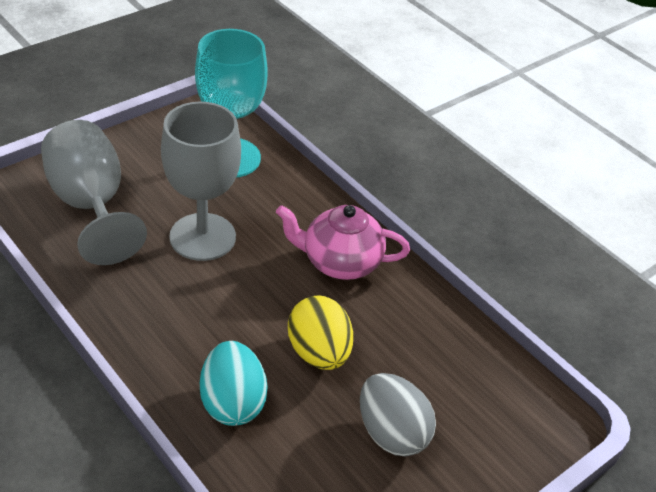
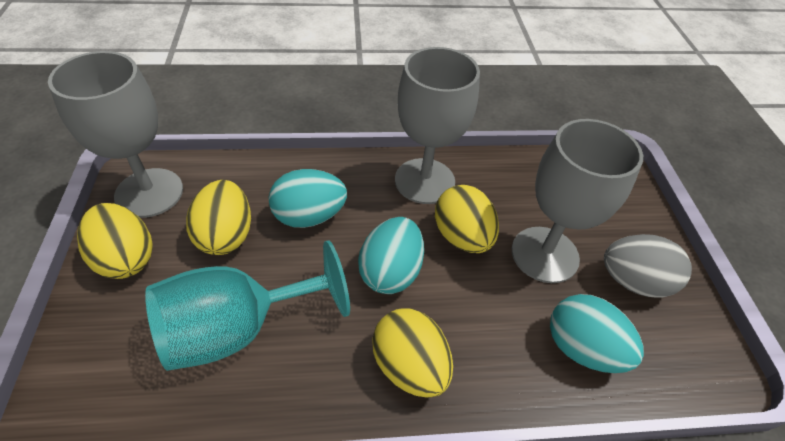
grey goblet: [41,120,147,265] [161,102,241,261] = 2 -> [48,51,183,218] [395,47,480,204] [512,119,643,283] = 3
pink teapot: [276,205,410,280] = 1 -> none = 0
turquoise egg: [200,341,268,426] = 1 -> [269,169,347,228] [358,217,424,294] [550,294,644,373] = 3
yellow egg: [288,295,353,370] = 1 -> [77,203,153,279] [186,180,251,255] [372,308,453,398] [435,185,499,253] = 4

